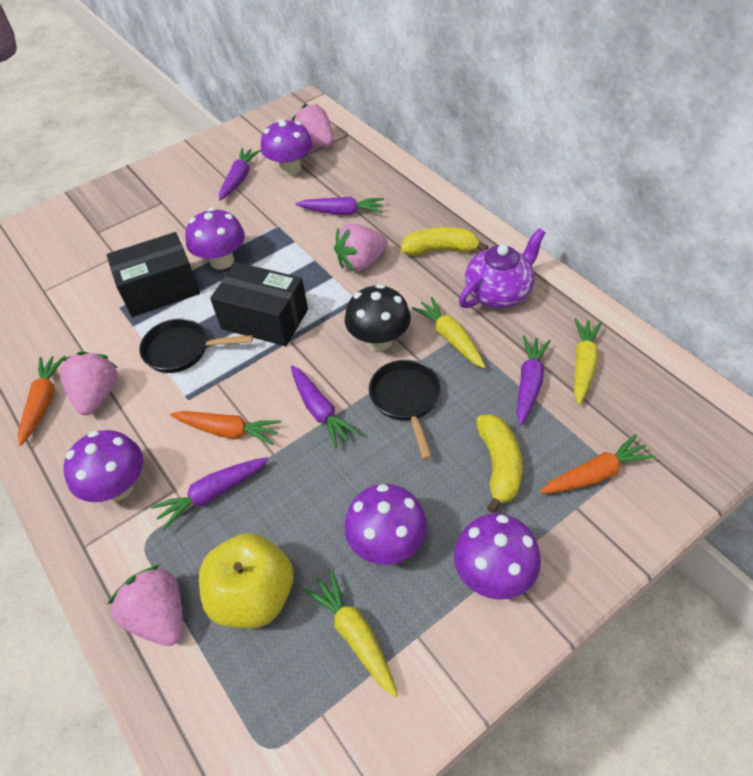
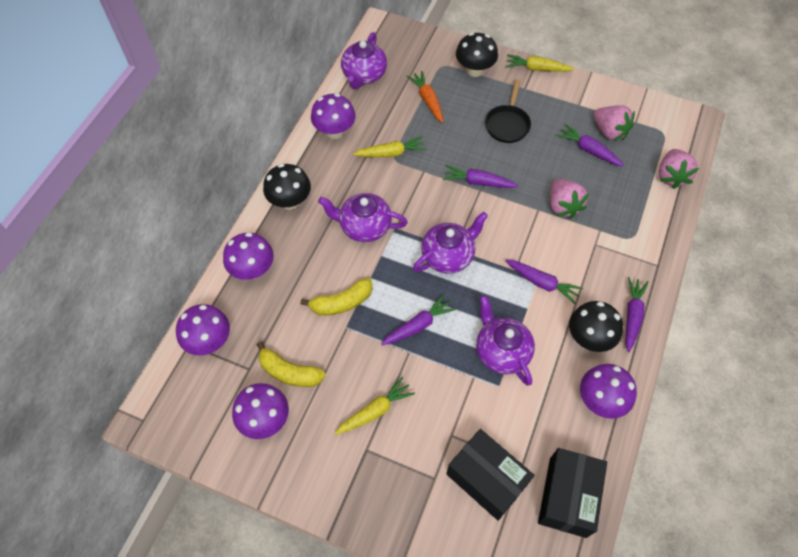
black mushroom: [345,284,411,351] = 1 -> [263,164,311,210] [456,33,498,77] [569,301,623,352] = 3
black pan: [139,318,253,373] [369,360,441,460] = 2 -> [485,79,531,143] = 1
orange carrot: [18,356,66,446] [170,411,281,445] [540,434,655,494] = 3 -> [407,71,443,123] = 1
pink strawberry: [60,352,118,415] [107,565,183,646] [292,104,334,147] [334,223,388,272] = 4 -> [550,179,589,219] [593,105,635,141] [659,149,699,189] = 3
purple teapot: [459,228,545,308] = 1 -> [318,193,408,242] [341,32,387,89] [413,212,488,274] [476,295,535,386] = 4
yellow apple: [199,533,294,629] = 1 -> none = 0

